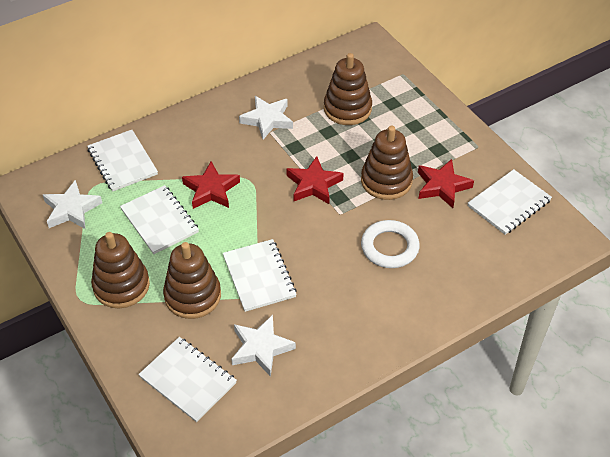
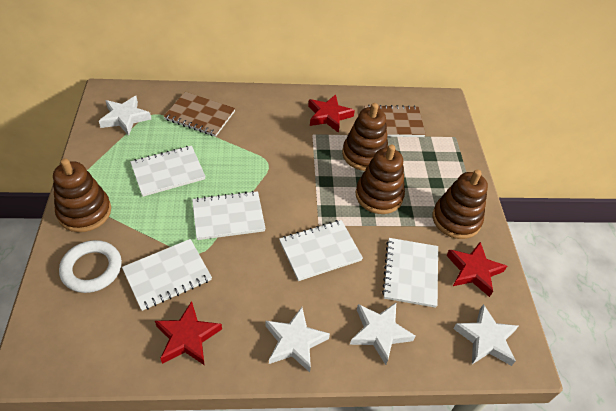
brown notebook: none = 0 -> [163,92,235,137] [364,105,426,137] = 2
white star: [43,180,102,229] [231,315,296,377] [239,96,293,139] = 3 -> [99,96,151,136] [265,307,330,372] [350,303,416,365] [453,304,519,366] = 4

